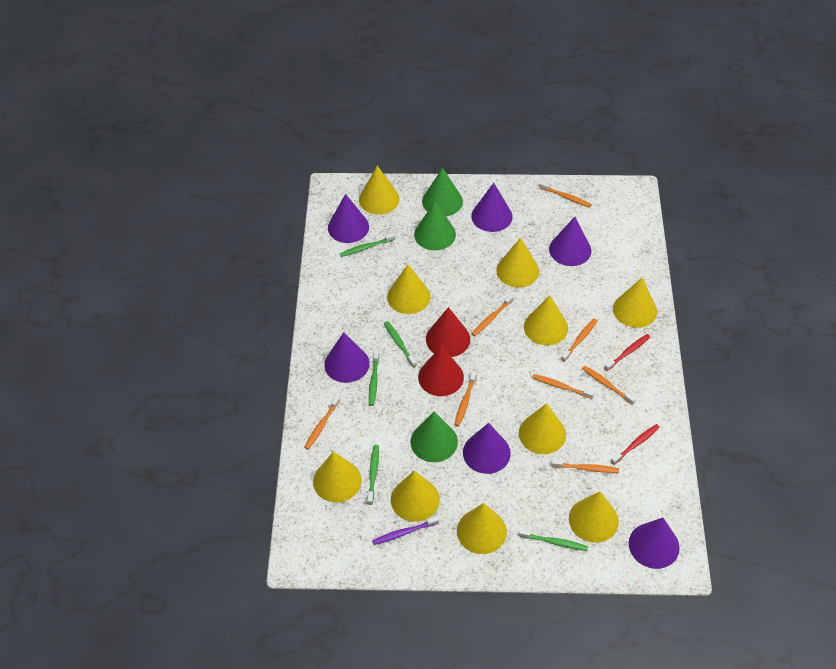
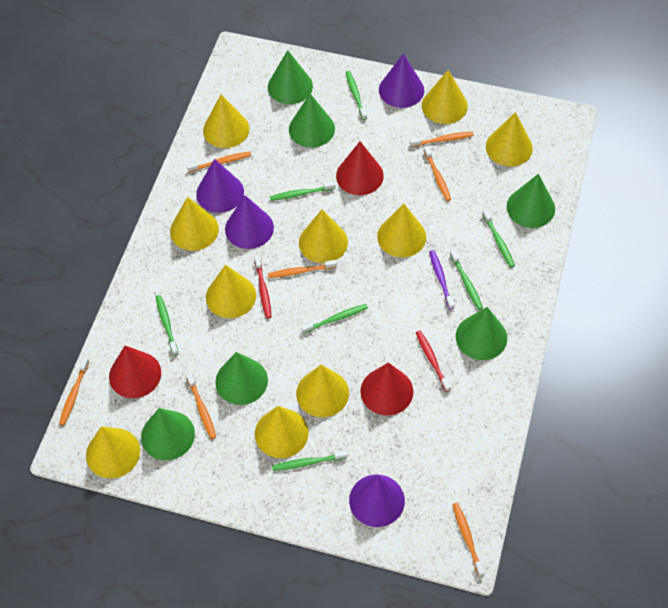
green cone: [411,412,458,462] [414,201,456,250] [422,168,463,216] = 3 -> [141,408,195,460] [215,352,268,405] [268,50,313,104] [289,94,335,148] [456,307,507,360] [507,174,555,228] = 6
green toothbrush: [340,233,395,257] [367,445,379,505] [369,350,379,406] [384,321,417,367] [518,529,588,551] = 5 -> [156,295,179,355] [270,182,336,201] [272,450,348,471] [301,304,368,334] [345,71,367,120] [450,250,483,310] [482,209,515,268] = 7
orange toothbrush: [304,395,340,450] [455,371,477,426] [471,294,514,336] [532,374,594,399] [539,181,592,207] [552,459,619,473] [561,319,597,362] [582,366,636,405] = 8 -> [59,357,89,426] [186,373,216,439] [187,151,251,172] [268,260,337,278] [410,132,474,147] [424,146,451,201] [452,502,485,577] = 7
purple cone: [324,332,369,383] [328,194,369,243] [463,423,511,474] [471,183,512,232] [549,217,591,266] [629,518,680,569] = 6 -> [196,159,244,213] [225,195,274,249] [349,475,405,527] [379,53,424,108] = 4
red cone: [418,346,464,396] [426,307,470,357] = 2 -> [109,346,161,398] [336,141,384,195] [360,363,413,416] = 3

